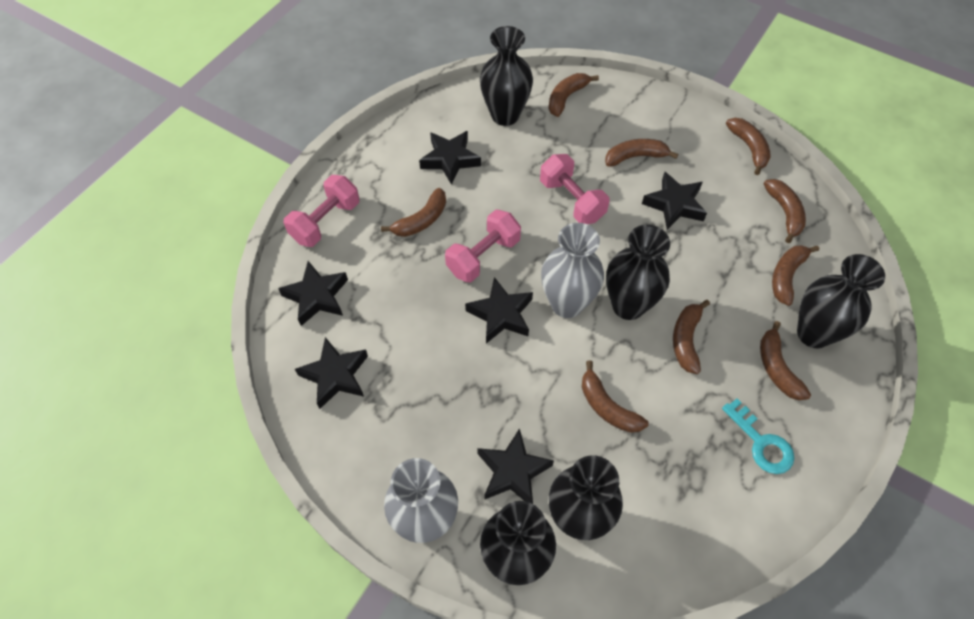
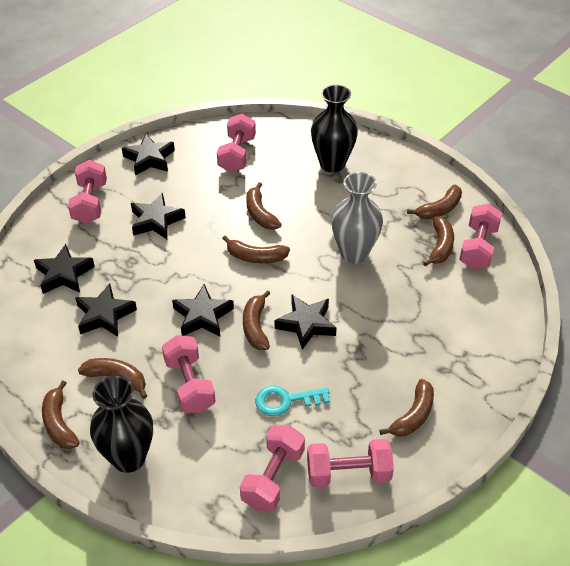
black vase: [480,26,533,126] [480,501,556,585] [549,455,623,540] [606,225,670,320] [797,254,885,348] = 5 -> [90,376,153,473] [311,85,358,173] = 2
brown banana: [381,188,446,237] [549,73,599,117] [582,361,649,433] [605,139,678,167] [673,300,710,374] [726,118,771,175] [760,321,811,400] [764,179,806,244] [772,245,819,306] = 9 -> [42,380,79,449] [78,358,147,399] [222,235,290,264] [243,290,271,350] [246,182,282,230] [379,379,434,437] [407,184,462,219] [423,216,454,266] = 8
grey vase: [384,458,458,543] [541,223,604,318] = 2 -> [331,172,383,264] = 1
pink dumbbell: [284,175,359,247] [445,210,521,282] [540,154,609,224] = 3 -> [68,160,107,224] [162,335,215,413] [217,114,256,173] [240,425,305,512] [307,439,394,488] [459,204,502,269] = 6

